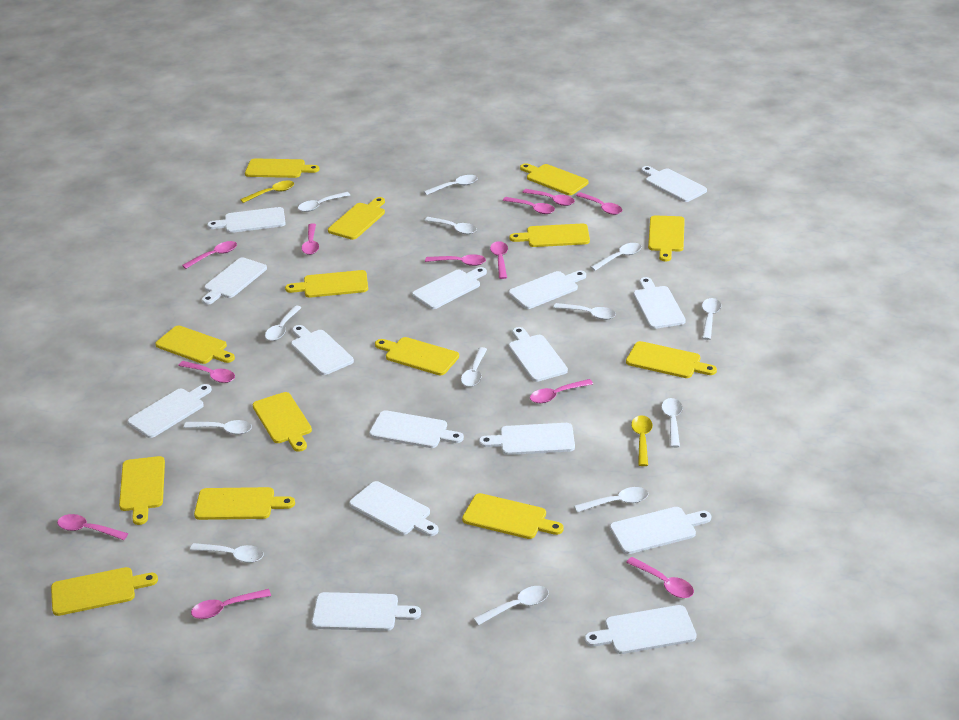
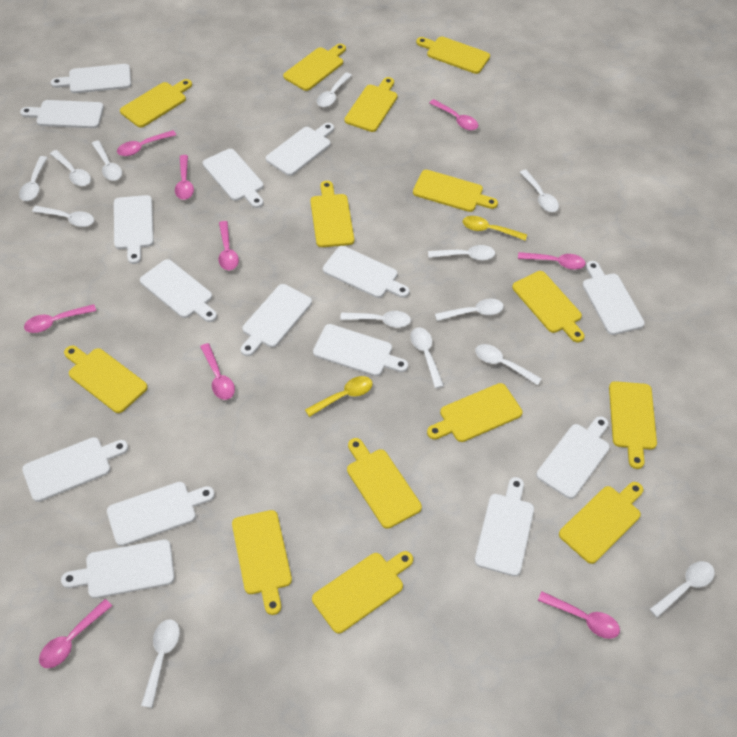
pink spoon: [57,514,128,540] [178,361,235,383] [182,241,237,269] [191,589,271,619] [301,223,319,255] [425,254,486,266] [490,241,508,279] [503,197,555,214] [522,189,575,206] [530,379,593,403] [576,192,622,215] [626,557,694,598] = 12 -> [24,304,96,333] [39,599,112,668] [117,130,176,156] [175,155,194,200] [200,343,235,400] [219,221,239,270] [429,99,478,130] [518,252,586,270] [538,591,620,639] = 9

